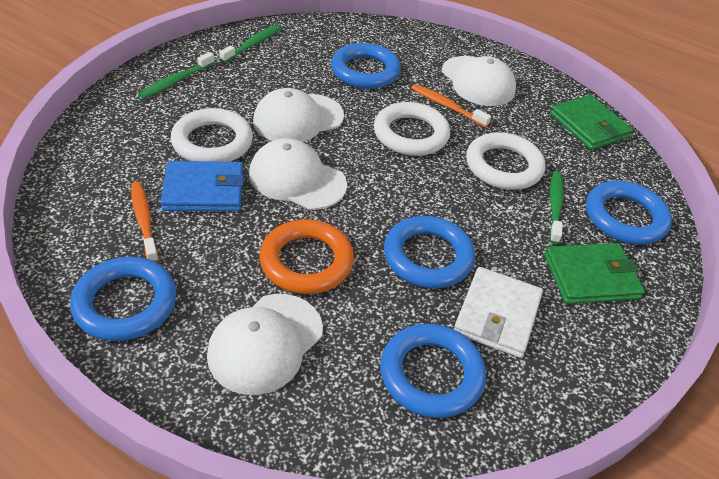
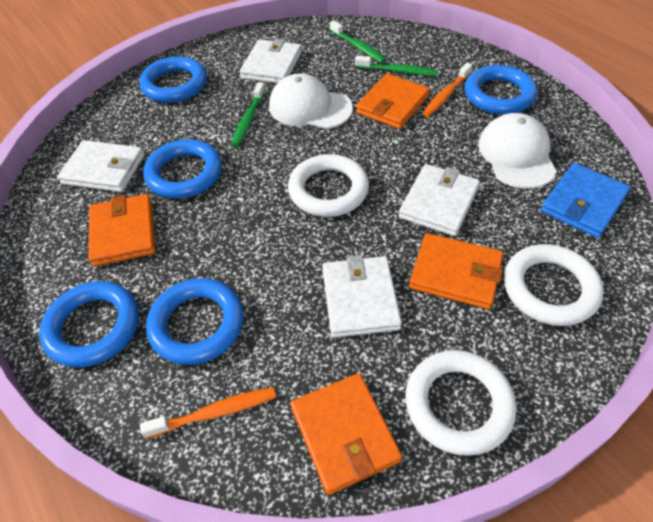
green wallet: [544,243,645,304] [550,95,633,150] = 2 -> none = 0
orange ring: [259,220,354,294] = 1 -> none = 0
orange wallet: none = 0 -> [89,194,156,267] [291,373,402,495] [356,73,430,129] [409,233,503,309] = 4
white cap: [207,294,323,395] [249,138,347,210] [253,88,344,142] [442,56,516,106] = 4 -> [269,73,353,129] [478,113,557,189] = 2
white wallet: [454,267,543,358] = 1 -> [57,140,145,192] [240,39,302,83] [322,255,402,338] [399,164,480,236] = 4

